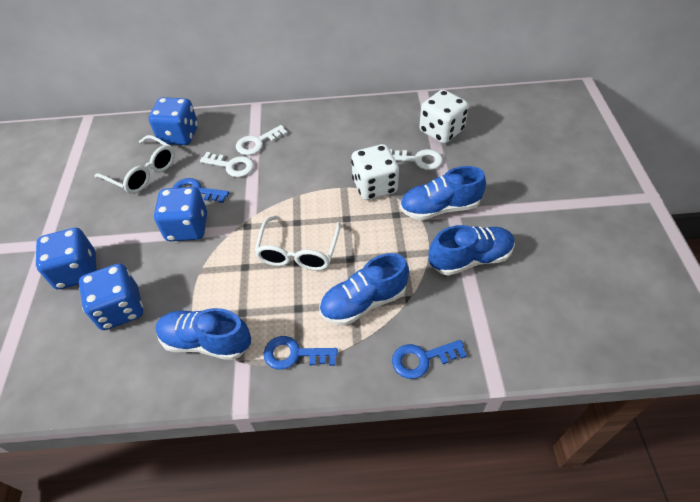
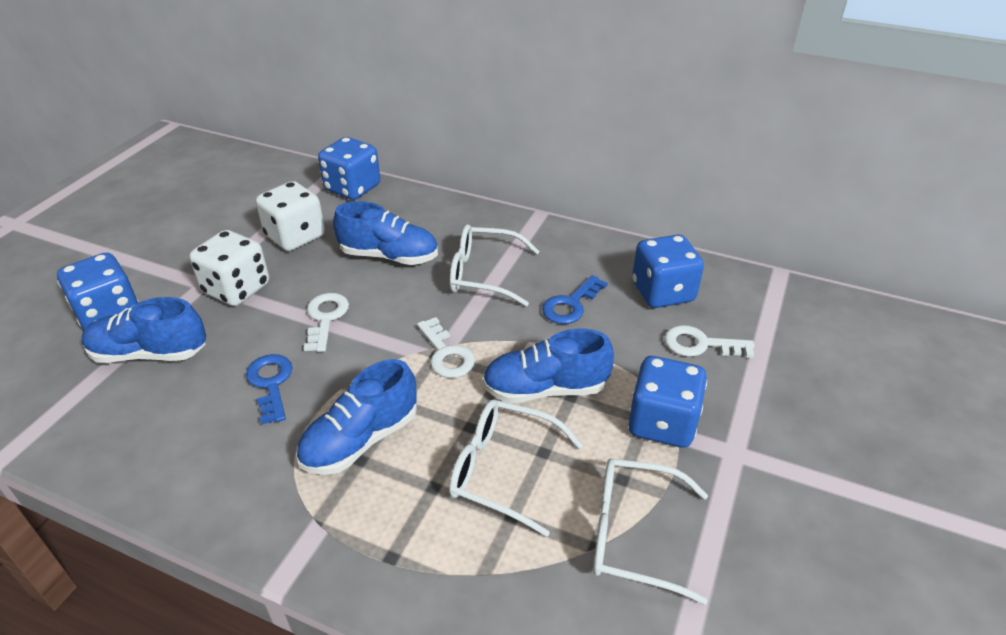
blue key: [173,178,229,203] [264,336,338,370] [392,340,467,379] = 3 -> [246,354,293,425] [542,275,608,324] = 2
white glasses: [94,135,175,194] [254,215,341,271] = 2 -> [449,400,583,537] [450,224,540,306] [593,458,708,605] = 3

